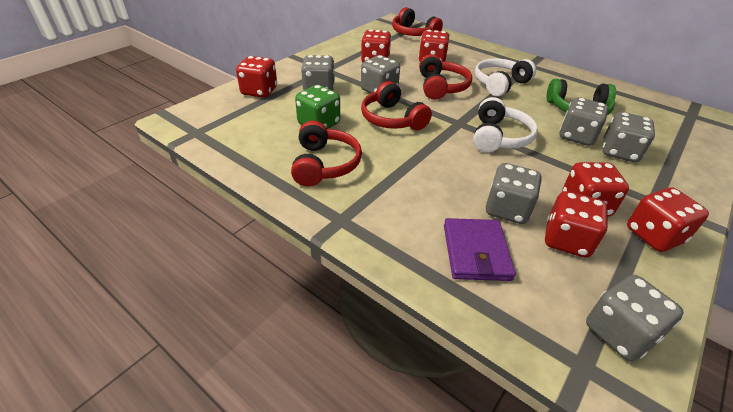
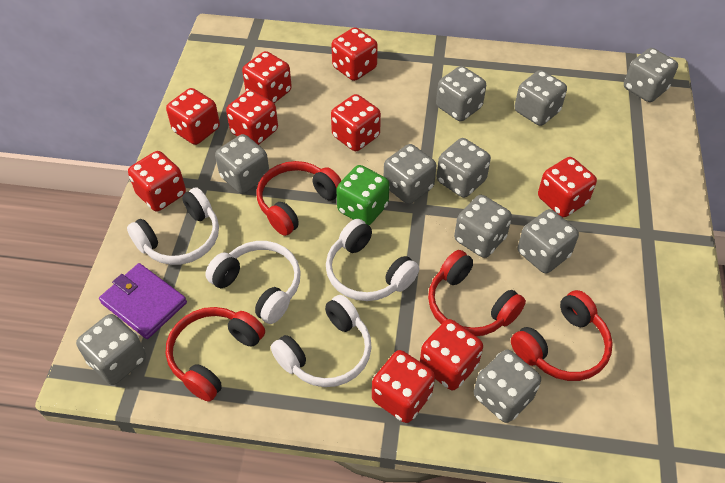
green headphones: [547,79,616,115] = 1 -> none = 0
grey dice: [301,55,335,91] [361,55,400,93] [486,163,542,224] [559,97,608,146] [586,275,684,361] [603,112,655,162] = 6 -> [76,314,146,385] [215,134,269,194] [384,144,436,204] [436,66,486,121] [437,138,491,198] [454,195,512,258] [474,349,541,423] [515,70,567,126] [518,209,579,273] [624,48,678,102] = 10
red dice: [236,56,277,98] [361,29,391,62] [418,30,450,62] [545,191,608,258] [562,162,629,217] [627,187,709,252] = 6 -> [128,151,186,212] [166,88,220,145] [226,90,278,145] [242,51,292,103] [331,27,378,81] [331,94,381,151] [372,350,435,423] [420,319,483,390] [538,157,597,217] = 9
white headphones: [473,97,538,153] [475,58,536,96] = 2 -> [127,187,219,265] [205,241,301,324] [271,295,372,387] [326,219,419,301] = 4

